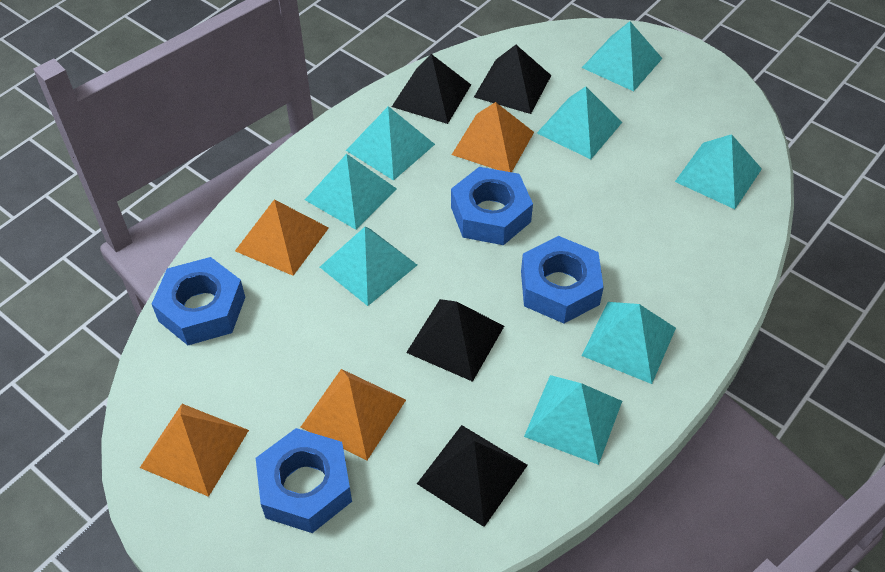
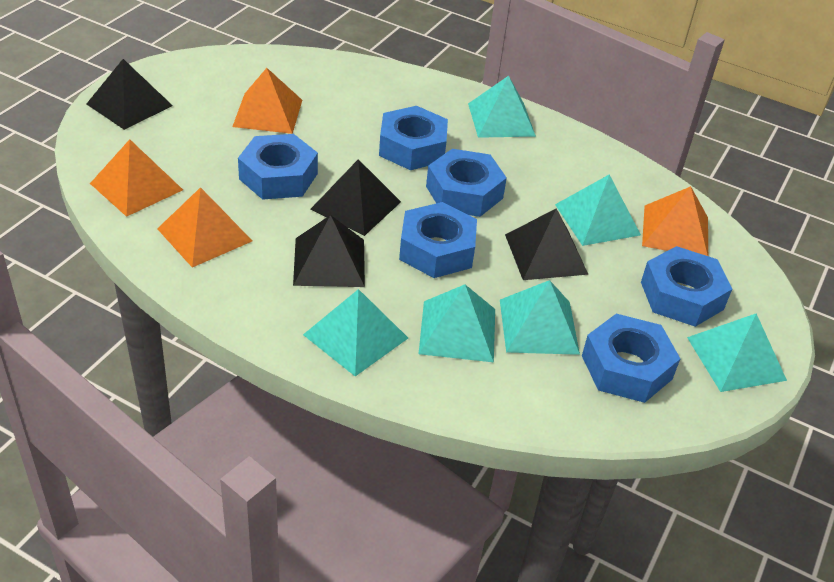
blue nut: [152,257,245,345] [256,428,352,533] [451,167,533,245] [521,236,604,323] = 4 -> [238,134,318,200] [379,106,448,170] [399,202,477,278] [426,149,507,217] [582,314,680,403] [641,246,732,327] = 6
turquoise pyramid: [305,154,397,230] [320,227,417,306] [346,106,435,181] [524,375,622,465] [537,87,622,159] [582,21,663,91] [582,302,676,384] [675,134,762,209] = 8 -> [303,289,408,376] [419,284,495,362] [468,76,536,138] [500,280,580,355] [555,174,641,246] [687,314,787,392] = 6

